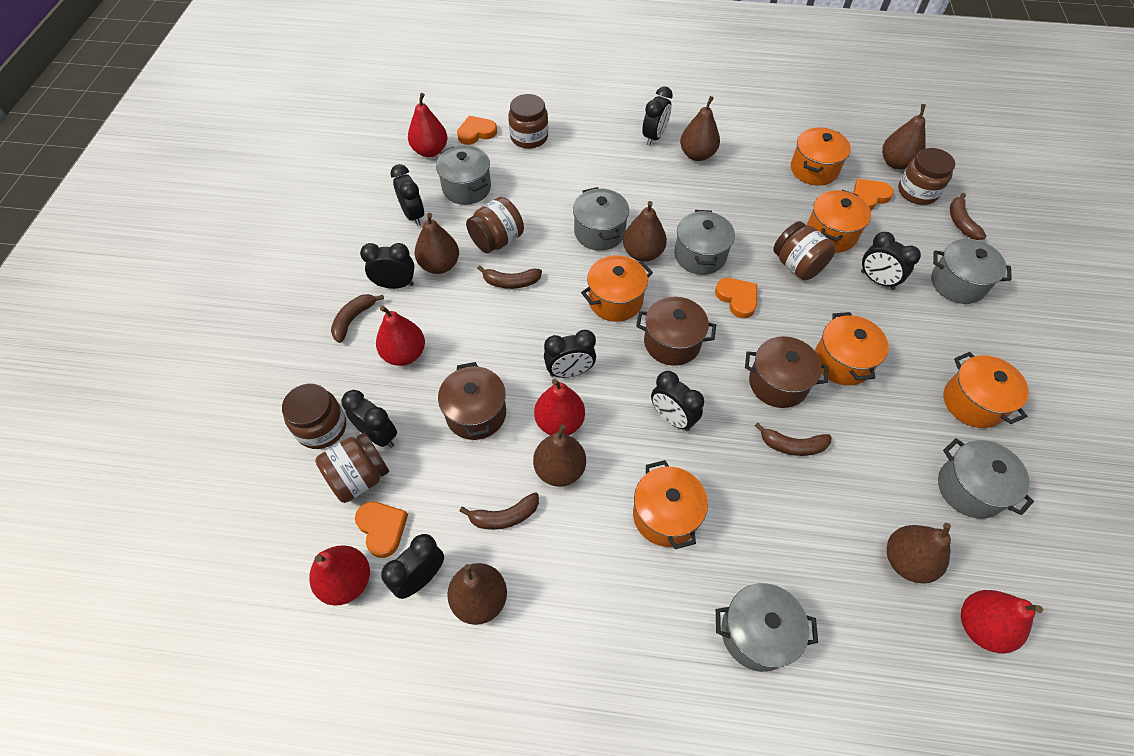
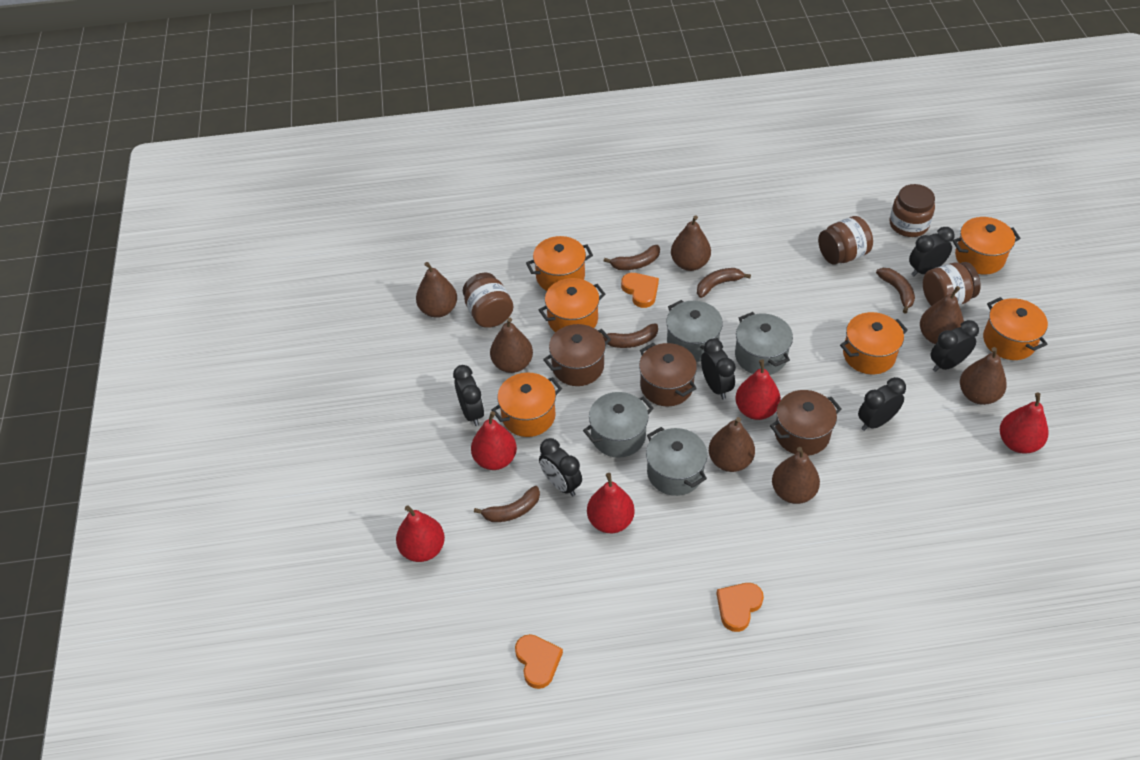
black clock: [342,390,397,448] [360,243,414,289] [381,534,444,599] [390,164,424,226] [544,330,596,378] [642,86,673,146] [651,371,704,431] [861,232,921,290] = 8 -> [453,365,484,426] [539,438,582,496] [701,339,736,399] [858,377,906,431] [909,227,955,276] [931,320,979,372] = 6
brown jar: [282,384,346,449] [315,433,389,503] [466,197,524,253] [508,94,548,149] [773,221,836,280] [898,148,955,205] = 6 -> [463,273,513,328] [818,216,873,264] [889,184,935,237] [923,262,981,306] = 4
grey pot: [436,145,491,205] [573,187,629,251] [674,210,735,275] [716,583,818,672] [931,239,1012,304] [938,438,1034,518] = 6 -> [583,392,654,458] [646,427,707,496] [666,300,723,362] [735,312,793,375] = 4
orange heart: [355,502,408,558] [457,116,497,145] [715,278,757,318] [853,179,894,211] = 4 -> [515,634,563,689] [621,273,659,308] [716,583,764,632] = 3

